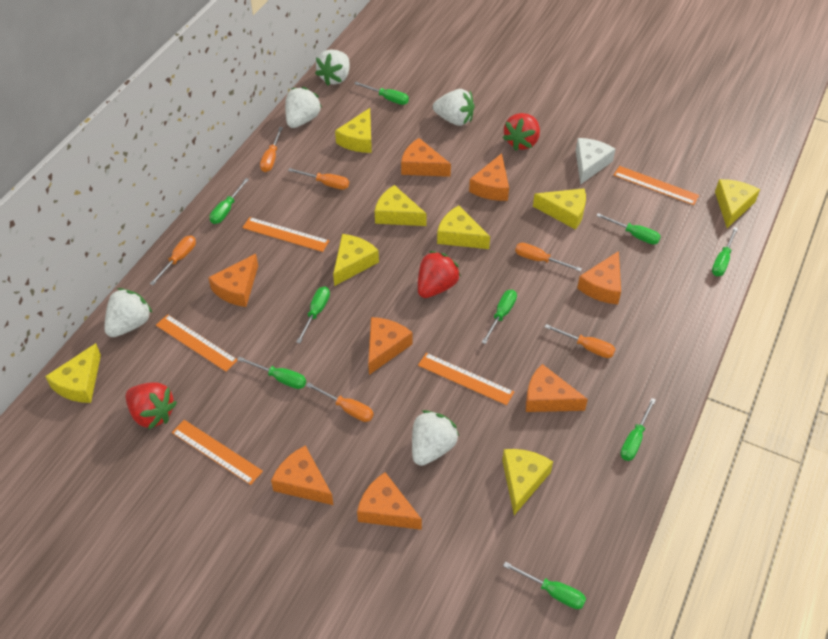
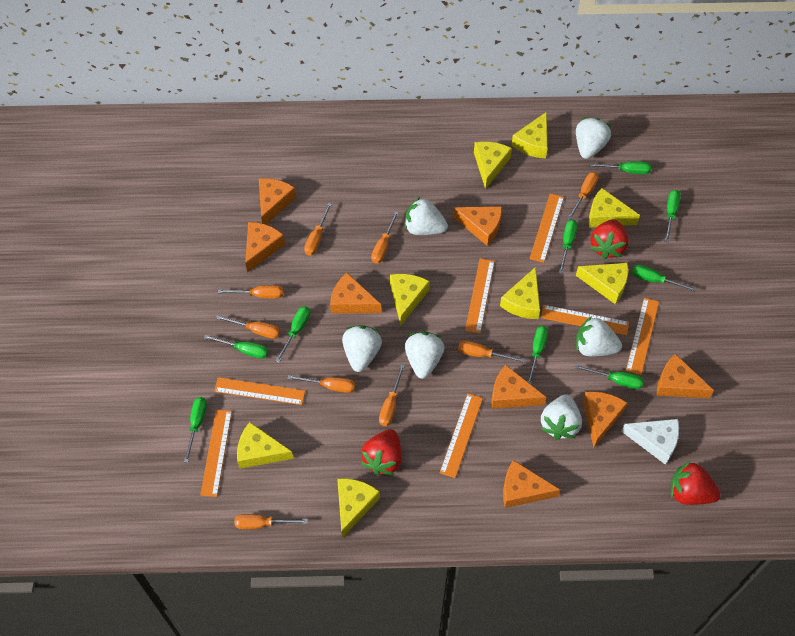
orange ruler: [156,314,238,372] [172,420,263,485] [242,217,329,252] [418,353,514,405] [614,166,699,205] = 5 -> [200,410,232,497] [214,377,305,405] [440,393,483,478] [465,258,495,334] [530,193,564,263] [541,305,629,335] [626,298,659,375] = 7
orange screwdriver: [150,236,196,285] [260,127,283,172] [288,168,349,190] [306,382,374,422] [515,243,582,272] [545,324,615,358] = 6 -> [216,315,280,339] [218,285,283,299] [234,514,308,529] [287,375,355,393] [304,203,332,256] [371,211,399,263] [379,364,405,426] [458,341,525,363] [568,172,599,219] = 9
white strawberry: [105,288,152,337] [285,87,322,128] [315,49,350,86] [412,410,459,466] [433,89,475,126] = 5 -> [342,325,382,372] [405,197,448,235] [405,332,445,379] [541,394,582,440] [576,117,611,159] [576,316,622,357] = 6

